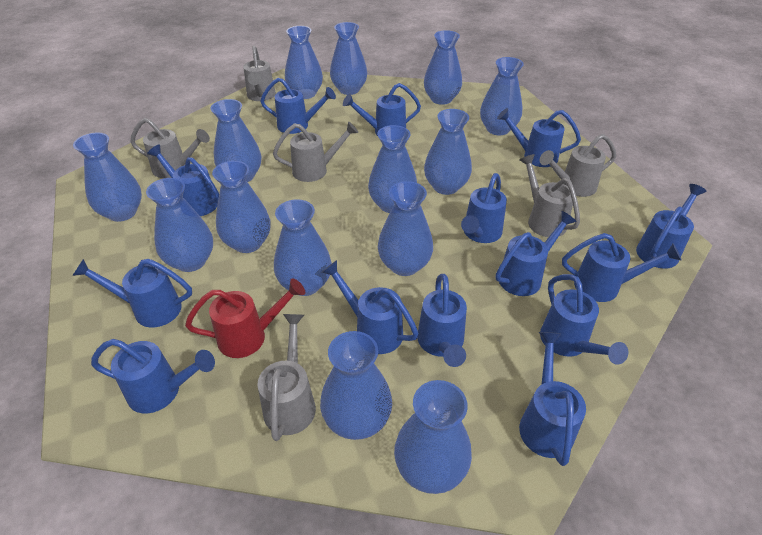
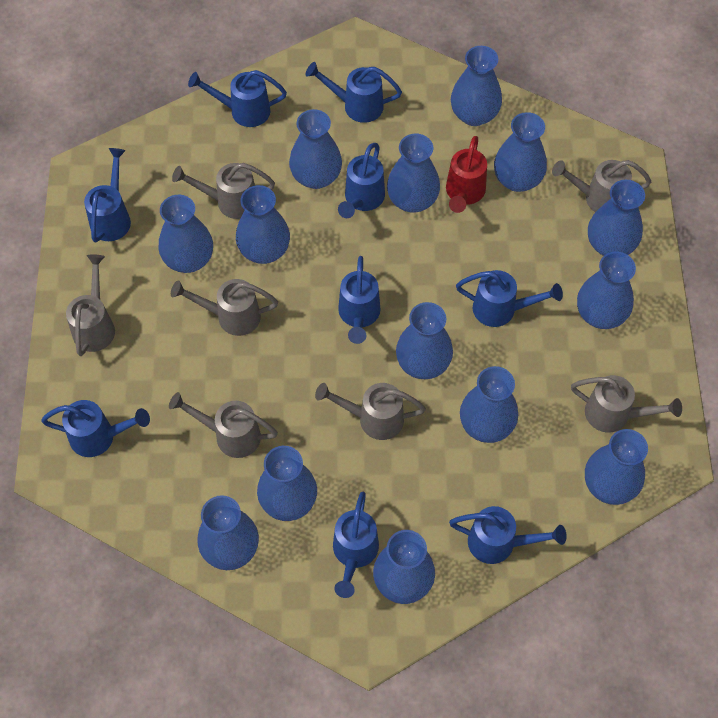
blue watering can: [72,259,192,328] [91,339,215,413] [147,144,219,216] [260,78,336,134] [322,260,419,354] [343,83,421,136] [417,274,467,367] [461,173,507,243] [496,211,577,296] [497,108,581,167] [519,332,586,466] [540,274,628,365] [562,233,682,302] [636,184,707,269] = 14 -> [41,400,150,457] [84,148,131,242] [188,70,287,127] [306,62,402,123] [333,491,379,598] [338,143,385,218] [338,256,381,344] [449,506,567,564] [456,270,563,327] = 9
grey watering can: [131,118,210,178] [243,46,276,101] [257,314,316,441] [273,121,358,182] [519,154,580,237] [540,134,616,197] = 6 -> [66,254,115,356] [169,392,278,458] [171,279,278,336] [172,163,275,219] [315,383,426,440] [552,160,651,212] [571,375,682,432] = 7

